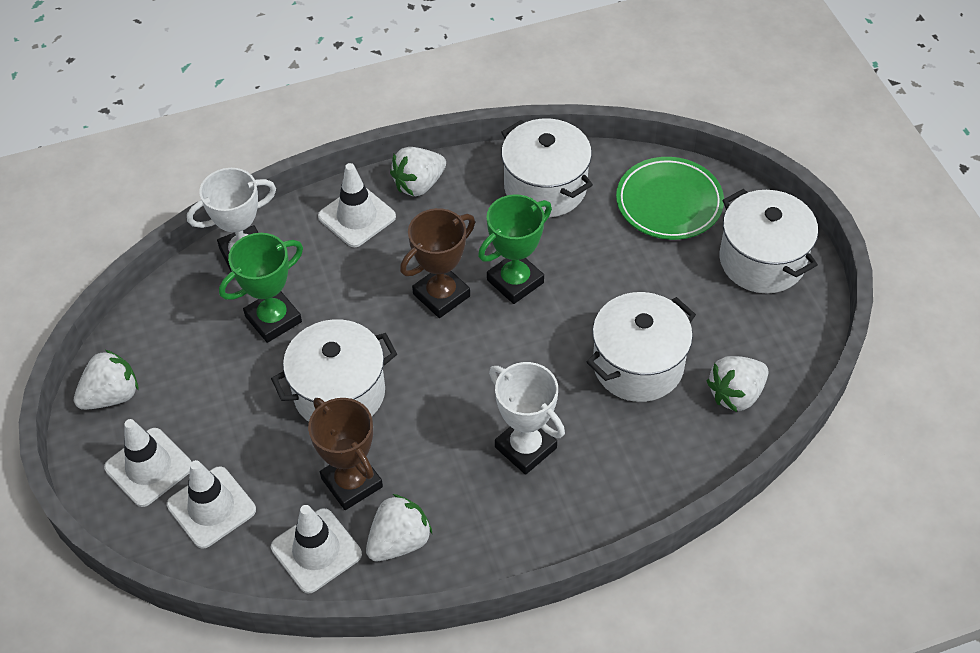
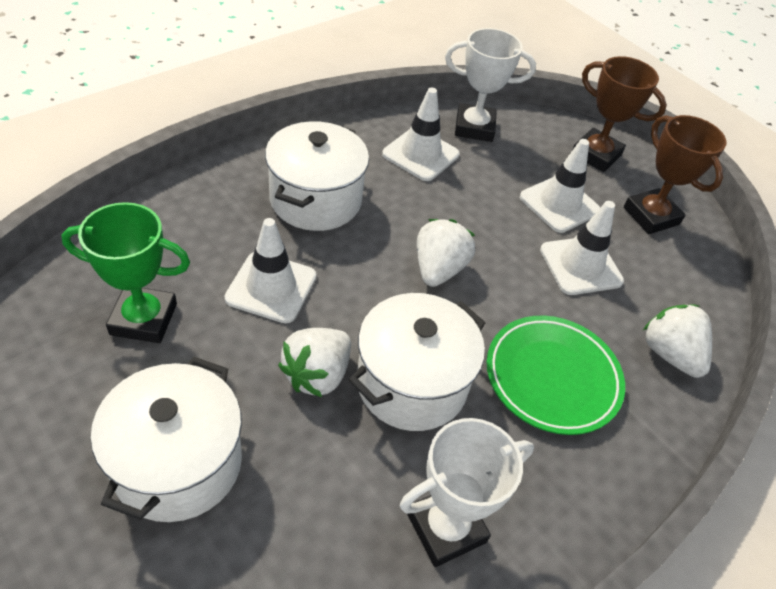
green trophy: [219,233,303,343] [478,194,552,304] = 2 -> [61,202,190,343] = 1
white pot: [271,319,397,422] [501,119,593,217] [587,292,696,402] [719,189,818,293] = 4 -> [91,357,242,522] [265,121,369,231] [349,293,485,431] = 3
white strawberry: [74,350,138,410] [366,494,432,561] [390,147,446,196] [706,356,769,412] = 4 -> [278,328,351,397] [417,219,475,287] [643,304,712,378] = 3

